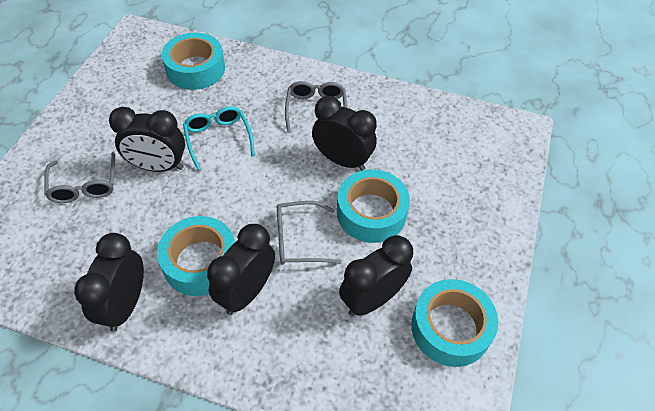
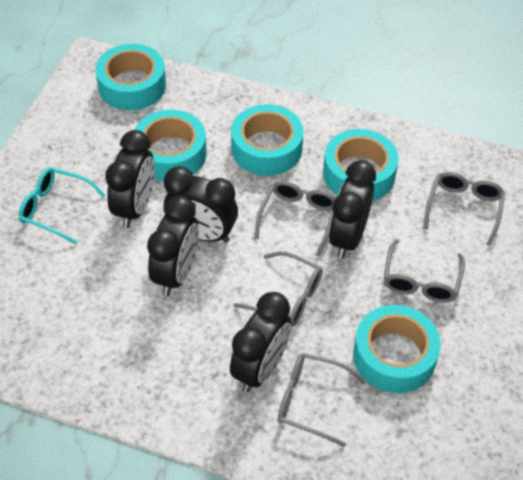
grey glasses: [44,152,115,203] [277,201,341,265] [285,81,347,133] = 3 -> [234,251,322,327] [255,181,336,256] [277,353,365,447] [384,239,465,303] [424,172,505,246] = 5
turquoise tape: [157,216,235,296] [162,33,225,90] [337,169,410,243] [411,279,498,367] = 4 -> [95,44,166,110] [134,110,207,181] [231,104,304,176] [323,129,399,201] [353,305,441,393] = 5

